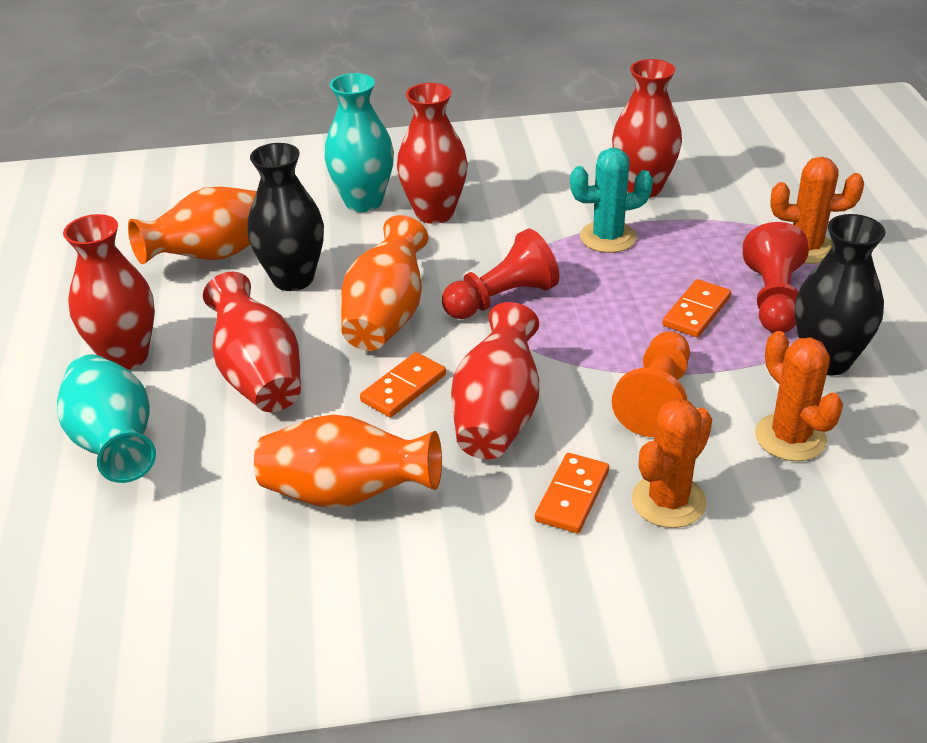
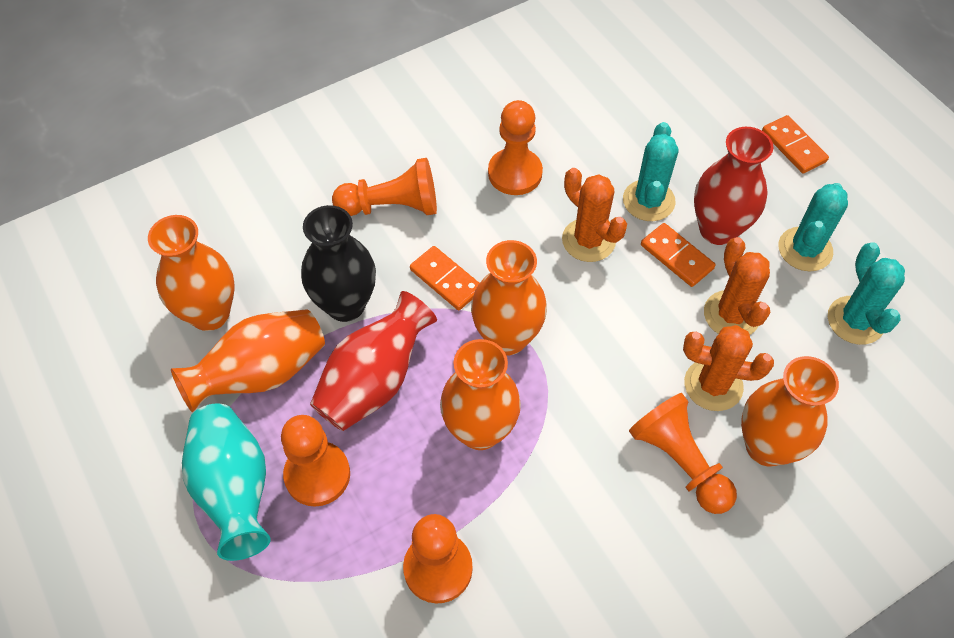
black vase: [247,143,324,291] [795,214,886,376] = 2 -> [301,205,376,322] = 1
orange pawn: [612,331,690,437] = 1 -> [281,415,350,507] [332,158,437,216] [403,514,473,604] [488,100,543,195] [629,393,737,514] = 5
orange vase: [128,187,257,264] [254,414,442,508] [341,215,428,351] = 3 -> [148,215,235,331] [171,309,325,412] [440,339,521,450] [471,240,547,355] [741,356,839,467] = 5
red pawn: [442,229,559,319] [743,222,809,333] = 2 -> none = 0
red vase: [63,214,155,370] [203,272,301,412] [397,83,468,224] [451,302,539,459] [612,59,682,198] = 5 -> [310,291,437,431] [694,127,773,245] = 2
turquoise cactus: [570,148,653,253] = 1 -> [623,122,678,221] [779,183,848,271] [828,242,905,345] = 3
turquoise vase: [57,354,156,483] [324,73,394,212] = 2 -> [182,403,271,561] = 1

